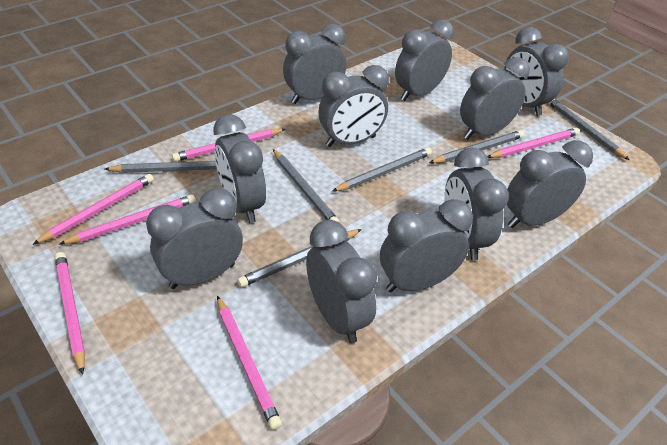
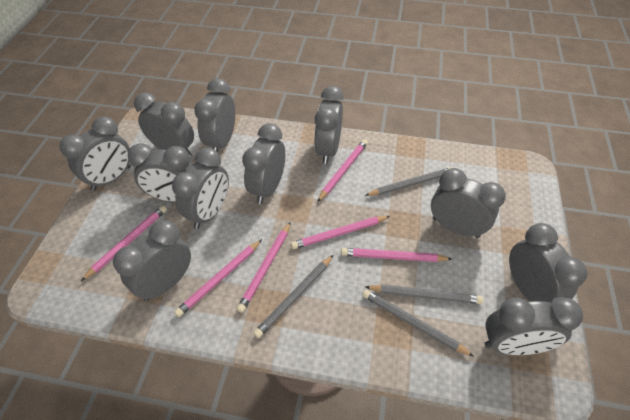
grey pencil: [105,161,217,173] [237,229,362,287] [273,149,339,222] [332,147,432,192] [429,130,524,163] [548,99,630,160] = 6 -> [254,255,333,338] [362,290,474,357] [365,167,453,196] [365,284,484,304] = 4

